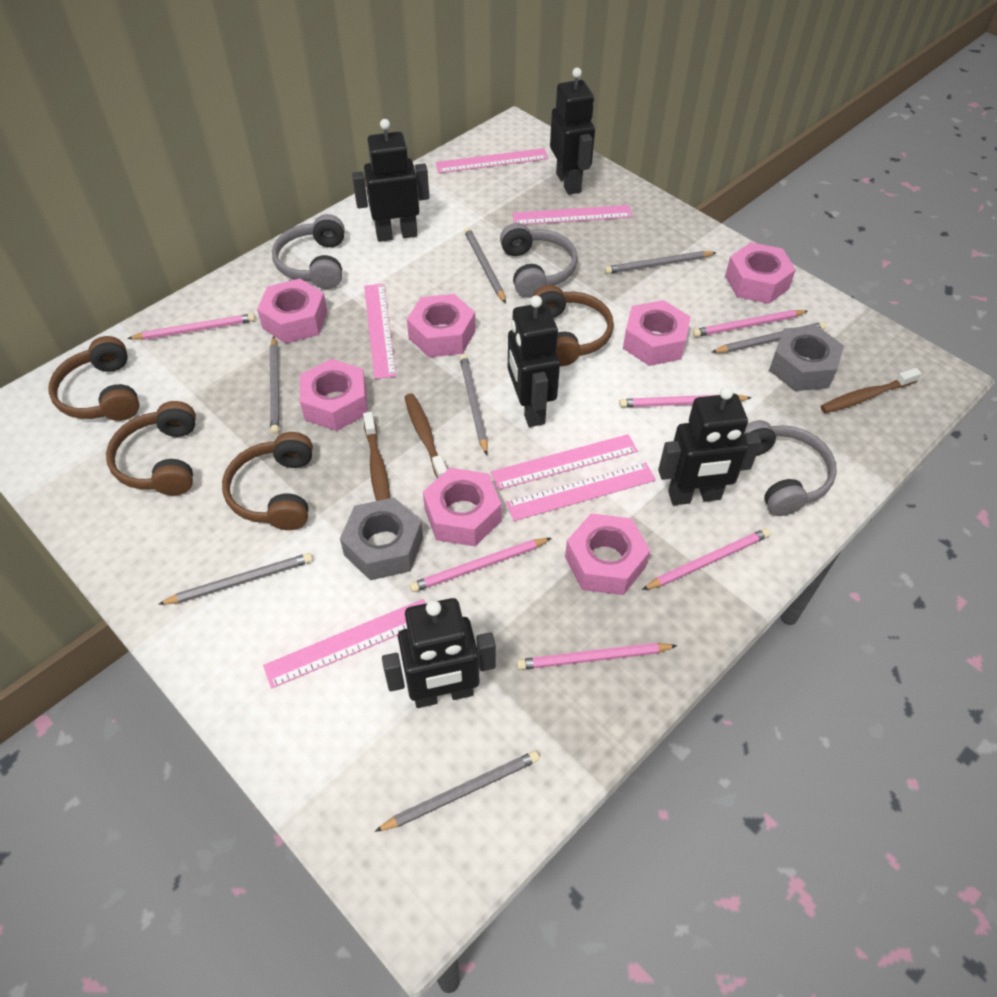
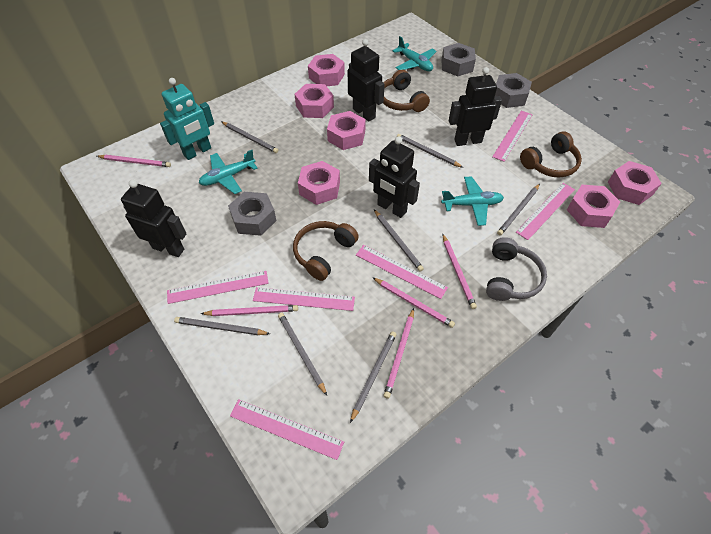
black robot: [352,119,429,242] [382,598,496,708] [508,295,560,427] [550,68,595,195] [658,386,761,505] = 5 -> [121,180,187,257] [348,39,385,122] [369,136,420,218] [449,67,502,146] = 4
brown headphones: [48,336,139,421] [106,401,196,496] [222,432,313,530] [532,285,614,366] = 4 -> [293,221,359,281] [383,70,430,112] [520,132,582,177] = 3
brown toothbrush: [363,412,390,501] [405,393,447,479] [821,368,921,413] = 3 -> none = 0
grey headphones: [272,214,344,289] [500,223,578,298] [744,420,837,516] = 3 -> [486,237,547,301] = 1
grey nut: [340,497,423,580] [769,326,844,391] = 2 -> [228,192,277,236] [442,43,476,76] [495,73,532,108] = 3
pink nut: [257,278,328,344] [300,359,368,431] [407,294,476,357] [423,468,502,546] [565,513,651,595] [623,300,691,366] [725,242,796,304] = 7 -> [295,84,334,118] [298,161,340,205] [308,54,345,86] [327,111,366,150] [567,185,620,228] [608,161,662,205] = 6
pink pencil: [127,313,255,340] [410,538,551,592] [517,643,677,670] [619,395,752,407] [642,528,770,590] [693,310,808,337] = 6 -> [97,155,171,167] [201,305,298,316] [372,277,455,328] [383,308,414,399] [443,234,477,309] = 5
turquoise plane: none = 0 -> [199,150,258,194] [393,36,437,71] [441,176,504,226] = 3
turquoise robot: none = 0 -> [160,78,214,160] = 1

